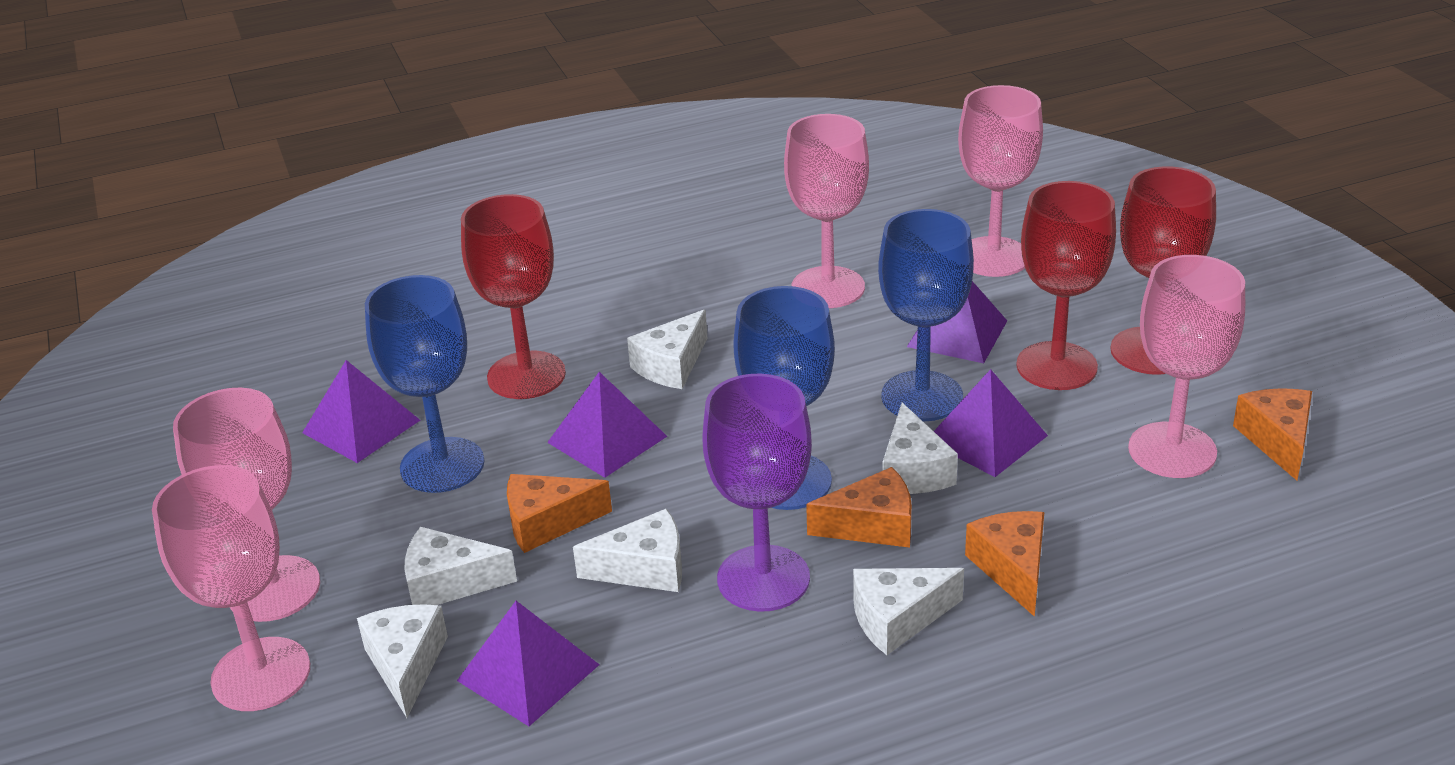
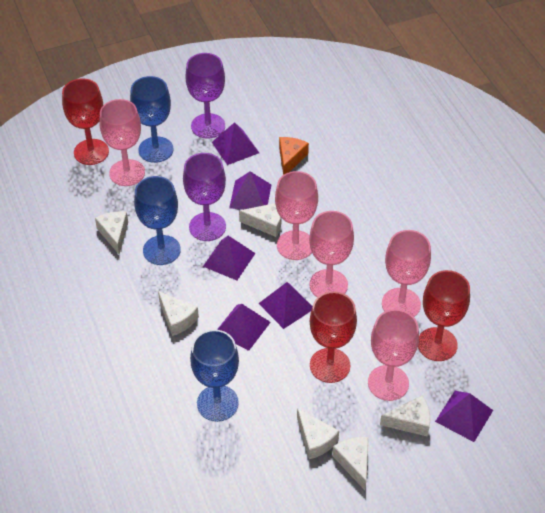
orange cheese: [507,474,612,553] [806,467,912,548] [965,511,1044,617] [1233,388,1312,480] = 4 -> [279,137,309,175] = 1
purple goblet: [703,373,812,612] = 1 -> [183,153,226,241] [186,53,225,139] = 2
purple pyramid: [302,360,420,463] [457,601,600,726] [547,372,667,478] [907,281,1007,363] [934,369,1048,477] = 5 -> [203,236,256,280] [212,122,259,165] [217,304,271,351] [229,172,271,210] [258,282,313,329] [435,391,493,442] = 6

